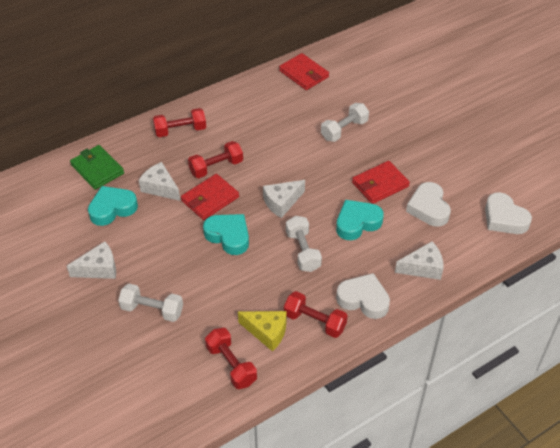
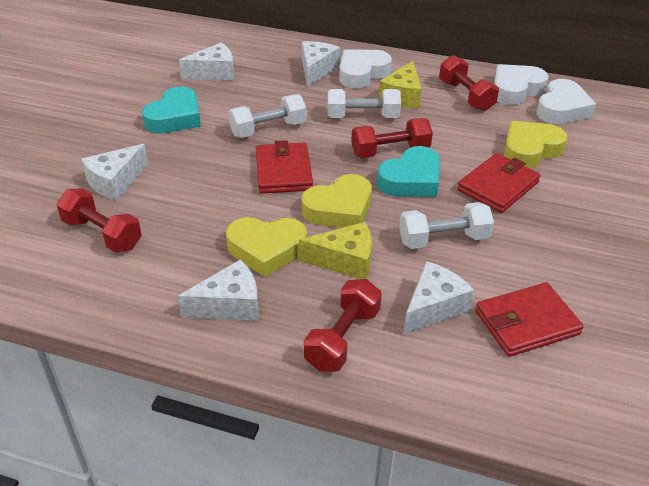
green wallet: [70,145,124,190] = 1 -> none = 0
turquoise heart: [88,186,138,226] [203,214,249,255] [336,200,384,240] = 3 -> [142,86,201,134] [377,146,440,197] = 2
white cheese: [67,241,116,279] [139,162,180,201] [263,180,305,218] [395,241,443,280] = 4 -> [81,144,148,201] [178,260,259,321] [179,43,234,80] [302,41,340,87] [403,261,474,335] = 5
yellow cheese: [238,311,287,352] = 1 -> [299,222,372,279] [379,61,422,108] = 2
yellow heart: none = 0 -> [226,217,307,277] [302,174,372,228] [504,121,568,168] = 3

